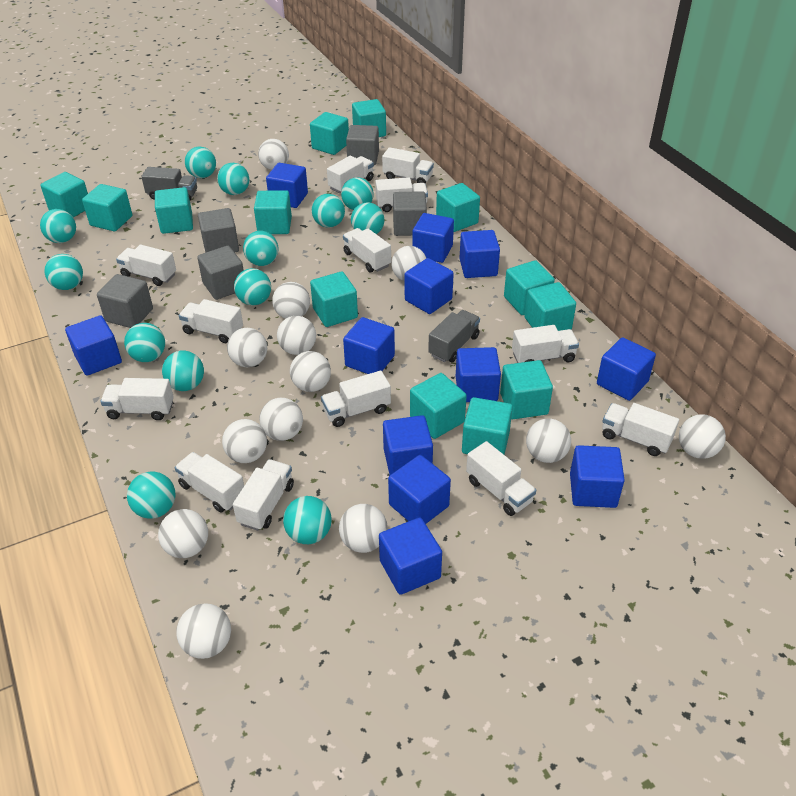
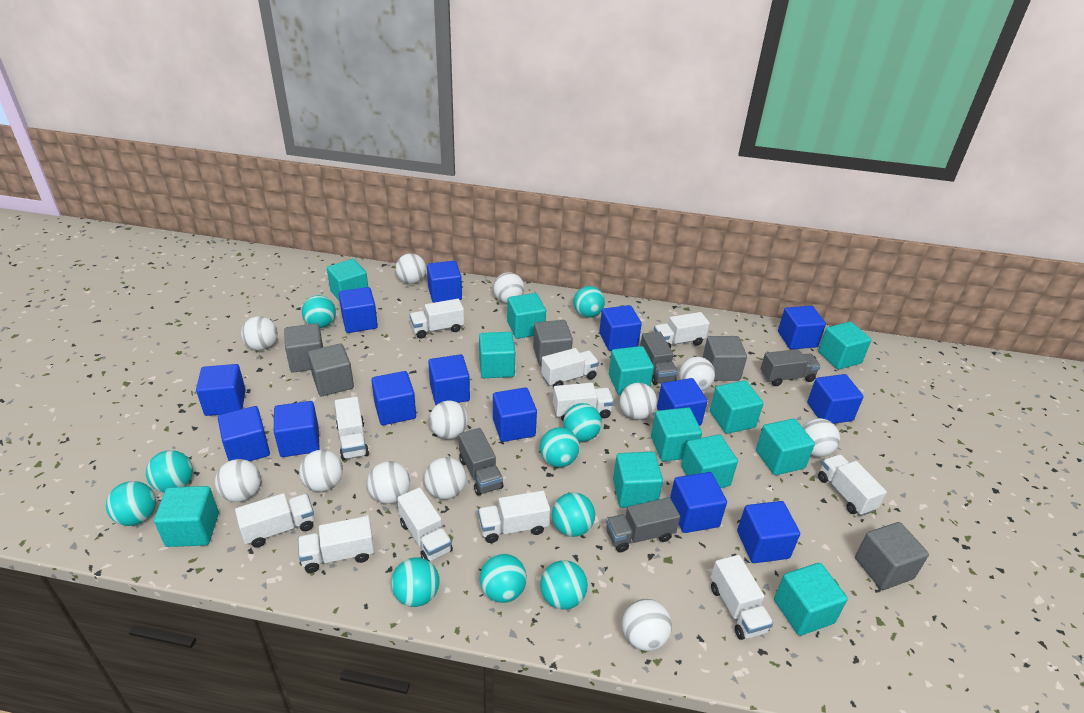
blue cube: [65,315,122,376] [266,163,308,208] [343,317,395,374] [379,517,442,595] [383,415,433,475] [388,455,451,524] [405,258,454,314] [412,213,454,263] [456,347,501,402] [459,230,500,278] [570,445,625,508] [597,337,656,401] = 12 -> [196,364,246,416] [218,406,270,461] [274,401,320,457] [339,287,378,333] [371,371,416,425] [427,261,462,303] [428,354,470,405] [493,387,537,442] [599,305,642,351] [657,378,708,426] [670,472,727,533] [737,501,800,563] [778,306,826,350] [807,374,864,424] = 14
grey truck: [141,167,197,201] [428,310,480,362] = 2 -> [458,428,503,496] [606,497,680,552] [640,332,678,385] [761,349,821,386] = 4
turquoise ball: [40,209,76,243] [44,254,83,290] [124,323,165,362] [127,472,176,519] [162,351,204,391] [185,147,216,178] [217,163,249,195] [234,268,271,306] [243,231,278,266] [283,496,332,544] [312,194,345,228] [341,177,374,210] [351,202,385,234] = 13 -> [106,481,156,526] [146,450,193,493] [302,295,336,328] [391,557,440,607] [480,554,527,603] [540,427,579,467] [540,560,588,610] [552,492,595,537] [563,403,602,442] [573,286,605,318] = 10
turquoise cube: [41,172,88,217] [82,184,132,231] [155,187,193,234] [254,190,292,234] [310,112,349,155] [310,271,358,327] [352,99,386,137] [410,373,467,439] [436,183,480,232] [462,397,513,455] [500,360,553,419] [504,260,555,315] [524,282,576,331] = 13 -> [154,486,219,547] [327,259,368,302] [479,332,515,378] [507,293,546,339] [609,346,654,395] [613,452,663,508] [651,407,702,462] [681,434,738,488] [710,380,763,434] [756,419,815,475] [774,563,848,636] [818,322,871,370] = 12
white ball: [158,509,208,558] [176,603,231,659] [222,419,267,463] [227,328,267,367] [258,139,289,170] [259,398,303,441] [272,282,310,319] [277,316,316,355] [290,351,331,392] [339,504,388,553] [391,246,426,281] [526,418,571,463] [679,414,726,459] = 13 -> [215,459,261,502] [241,316,278,350] [300,450,343,492] [367,461,410,504] [396,253,426,284] [424,457,466,499] [429,401,468,439] [493,272,524,303] [620,383,657,420] [622,599,672,651] [679,357,715,391] [803,418,840,457] = 12
white truck: [100,378,174,420] [116,245,176,286] [175,452,244,513] [179,299,243,343] [233,459,294,531] [321,371,391,427] [327,155,374,193] [343,228,391,273] [375,177,428,212] [382,147,434,184] [466,441,536,516] [512,325,579,363] [602,403,679,456] = 13 -> [235,493,314,548] [298,516,374,573] [335,396,369,460] [397,487,453,561] [410,299,464,339] [478,491,550,543] [541,348,599,387] [553,383,614,421] [654,312,710,348] [711,555,774,640] [818,454,887,516] = 11

